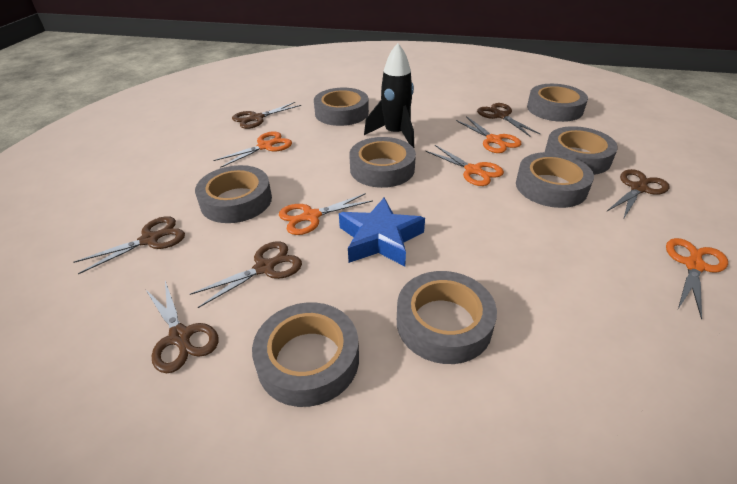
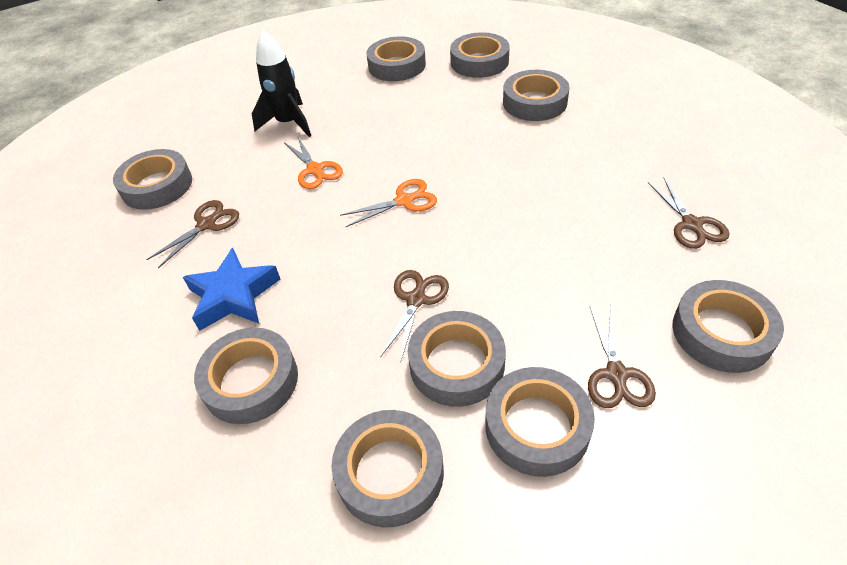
brown scissors: [73,216,185,274] [146,281,218,373] [190,241,302,308] [232,102,301,129] [477,103,540,136] [607,169,670,220] = 6 -> [146,200,239,268] [380,270,449,364] [588,306,656,408] [648,178,729,249] = 4
grey tape: [195,165,272,223] [252,302,359,407] [314,88,369,126] [349,137,416,188] [397,271,497,364] [516,152,594,208] [527,84,588,122] [545,126,618,175] = 8 -> [113,149,192,210] [194,328,298,424] [332,410,444,528] [366,36,426,81] [408,311,506,407] [450,32,510,78] [485,367,595,477] [503,70,570,121] [673,280,784,373] = 9
orange scissors: [213,131,292,168] [279,193,373,235] [425,145,504,186] [456,116,521,153] [666,238,728,320] = 5 -> [284,136,343,189] [340,179,437,227] = 2

